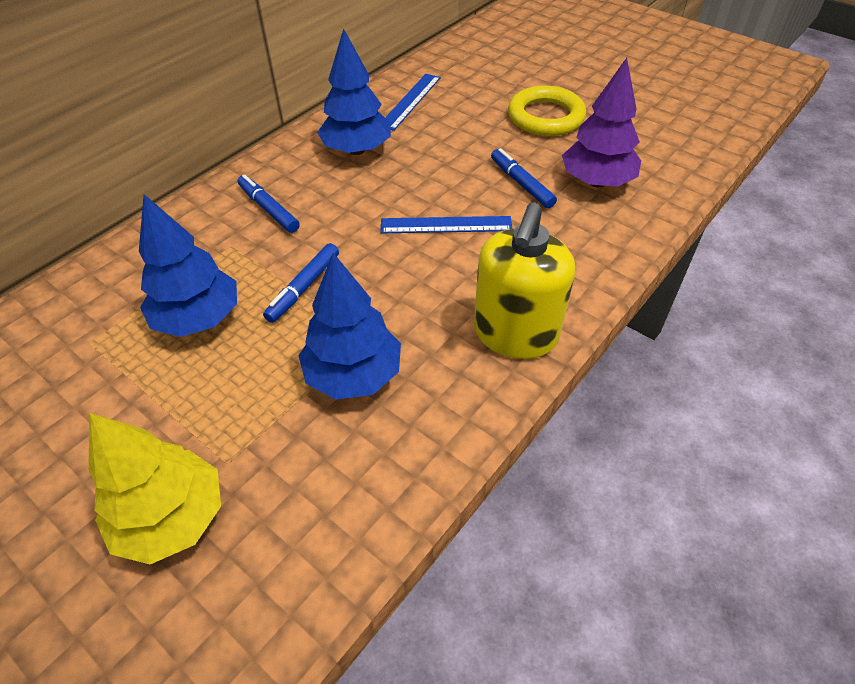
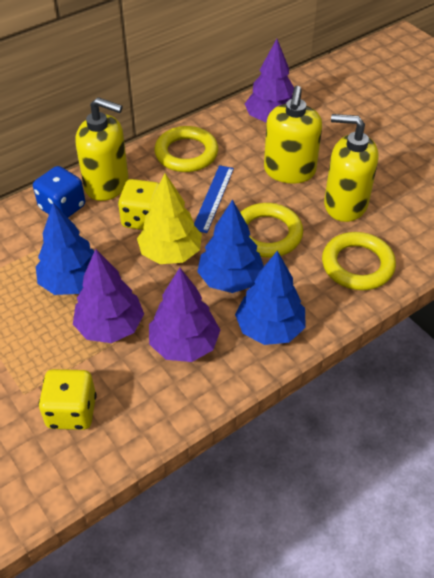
blue dice: none = 0 -> [33,166,85,217] = 1
blue marker: [238,174,300,233] [263,243,339,323] [491,148,557,208] = 3 -> none = 0
blue ruler: [380,216,513,233] [385,74,441,131] = 2 -> [194,165,234,233] = 1
purple tree: [562,58,641,187] = 1 -> [73,249,144,343] [149,268,220,362] [245,39,294,122] = 3
yellow dice: none = 0 -> [38,369,97,430] [118,179,160,230] = 2
yellow ring: [508,85,586,136] = 1 -> [154,126,218,172] [240,203,303,257] [322,232,396,290] = 3
yellow soap dispenser: [474,203,575,359] = 1 -> [76,97,129,201] [264,86,322,184] [324,114,379,222] = 3

